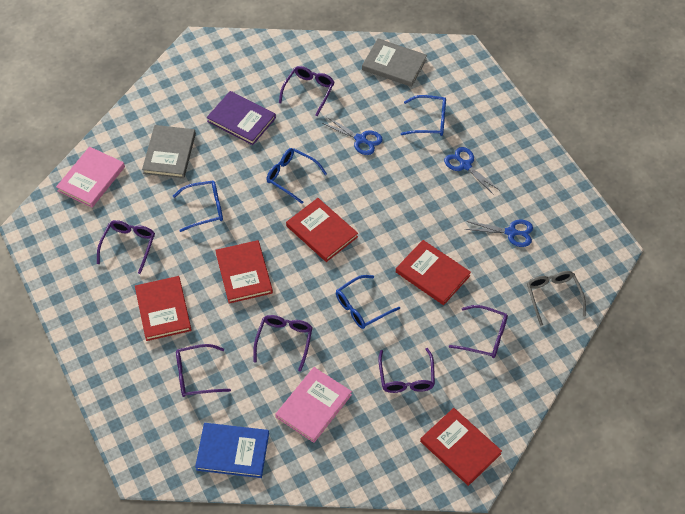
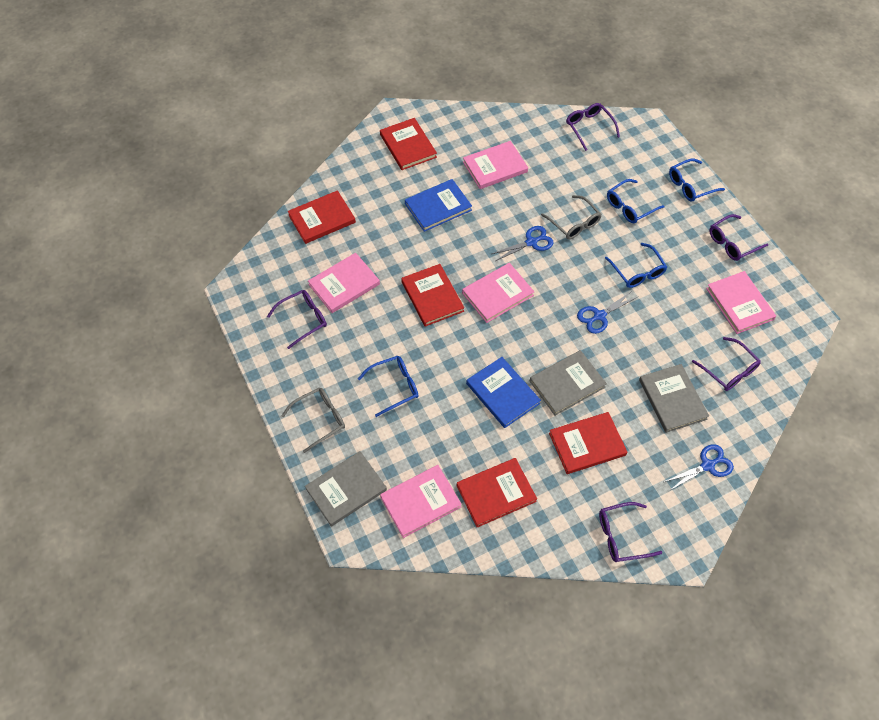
blue book: [195,423,269,478] = 1 -> [405,179,472,232] [466,357,541,428] = 2
grey book: [142,125,196,179] [362,38,427,87] = 2 -> [305,451,387,526] [530,350,607,416] [639,364,709,433] = 3
grey glasses: [527,271,586,326] = 1 -> [281,388,345,453] [541,195,602,239] = 2
pink book: [56,147,125,208] [275,367,352,443] = 2 -> [308,253,380,313] [380,465,462,538] [462,263,535,323] [463,141,528,189] [706,271,776,334] = 5
purple book: [207,91,276,145] = 1 -> none = 0
purple glasses: [97,220,155,274] [176,344,231,397] [253,315,313,372] [279,66,335,116] [379,348,435,393] [449,305,508,358] = 6 -> [267,290,327,349] [566,103,620,151] [599,502,662,562] [692,337,761,391] [709,214,768,261] = 5

